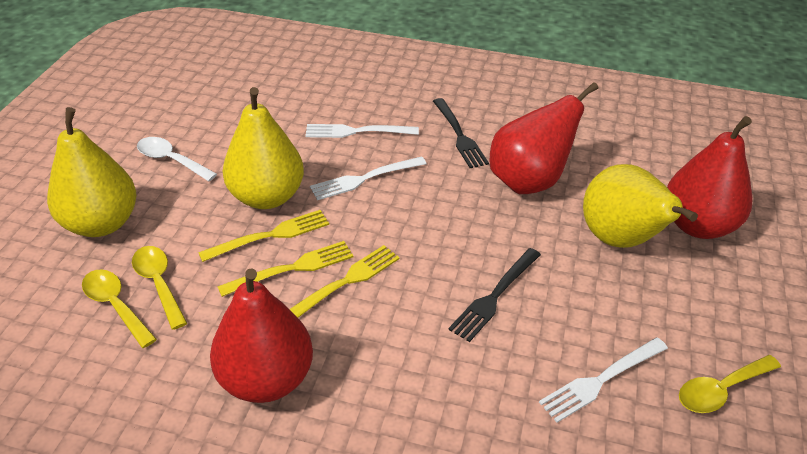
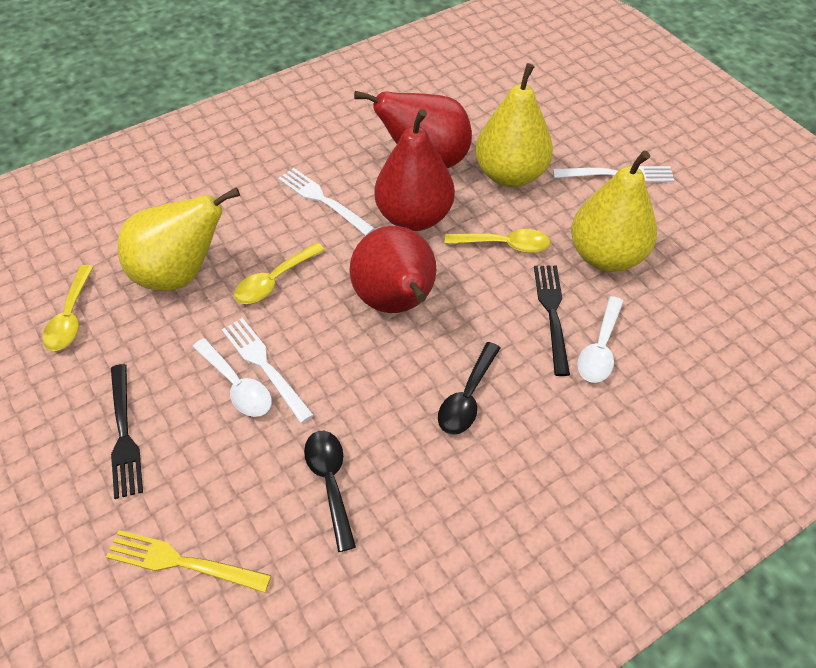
black spoon: none = 0 -> [304,431,356,552] [438,342,500,435] = 2
white spoon: [137,137,217,181] = 1 -> [193,338,272,417] [577,296,624,383] = 2
yellow fork: [198,210,329,262] [217,241,353,297] [290,245,400,318] = 3 -> [106,530,271,593] = 1

